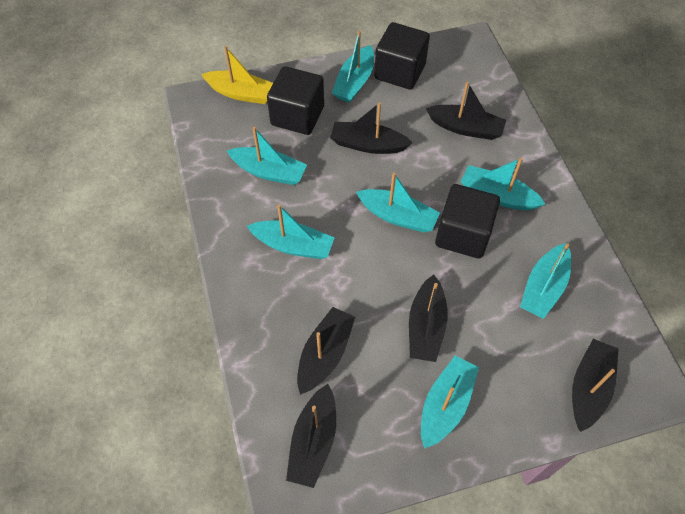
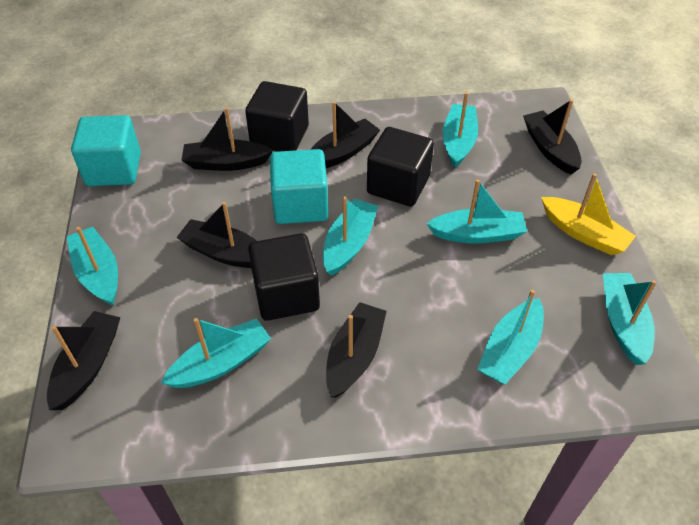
turquoise cube: none = 0 -> [71,115,141,186] [270,149,328,224] = 2

